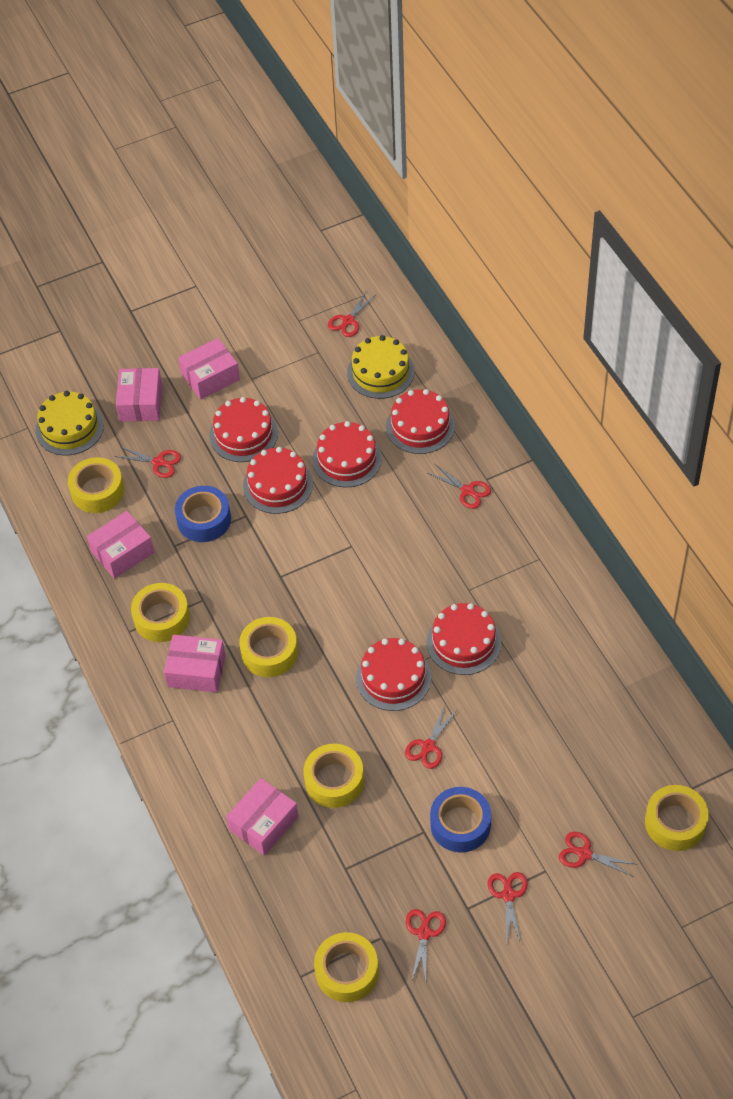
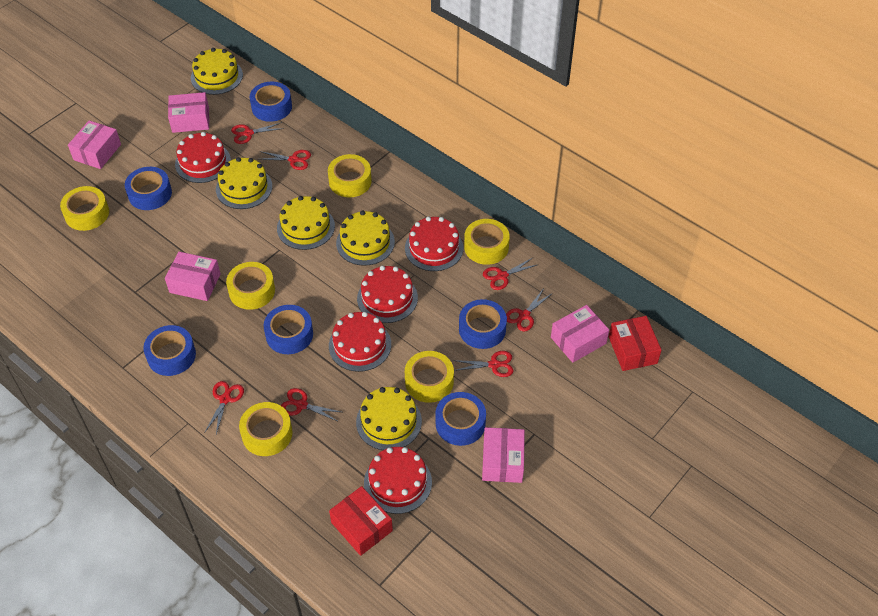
blue tape: [175,486,231,542] [430,787,491,853] = 2 -> [125,167,172,210] [143,325,196,376] [250,82,292,122] [264,305,313,354] [435,392,486,446] [459,299,507,349] = 6
red box: none = 0 -> [329,486,393,556] [609,316,662,371] = 2
red cake: [209,397,278,462] [243,447,313,514] [312,421,382,488] [356,638,431,711] [386,389,455,454] [427,603,501,675] = 6 -> [175,132,231,183] [329,312,391,372] [357,266,418,323] [364,447,432,514] [405,217,463,271] = 5
yellow cake: [35,391,104,455] [347,335,414,399] = 2 -> [191,48,243,95] [216,157,272,209] [277,196,335,250] [336,211,395,266] [356,387,422,450] = 5

